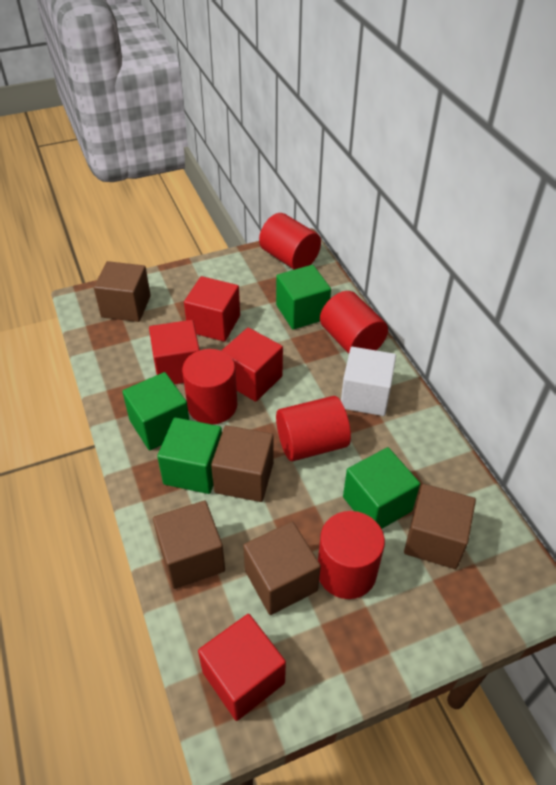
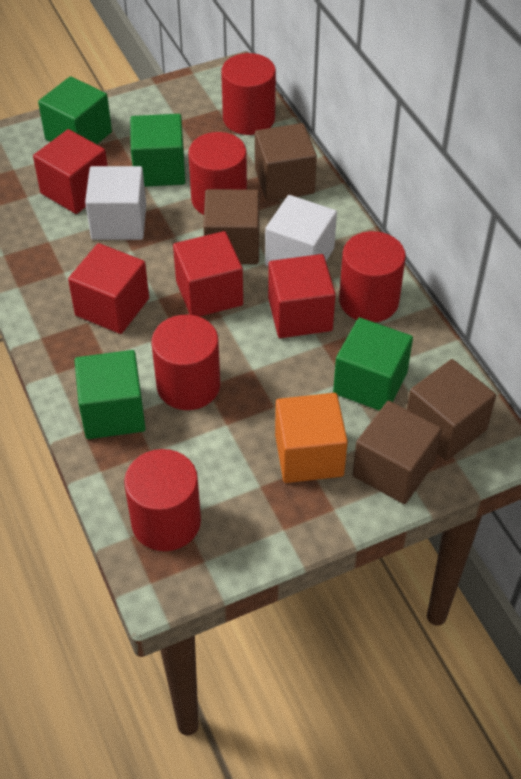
brown cube: [94,261,151,322] [153,501,225,589] [211,425,274,502] [243,522,321,615] [404,484,476,569] = 5 -> [203,189,259,264] [255,123,317,201] [353,401,442,504] [407,359,496,461] = 4
orange cube: none = 0 -> [275,393,348,483] = 1
white cube: [341,347,396,416] = 1 -> [85,166,146,240] [265,195,337,267] = 2

